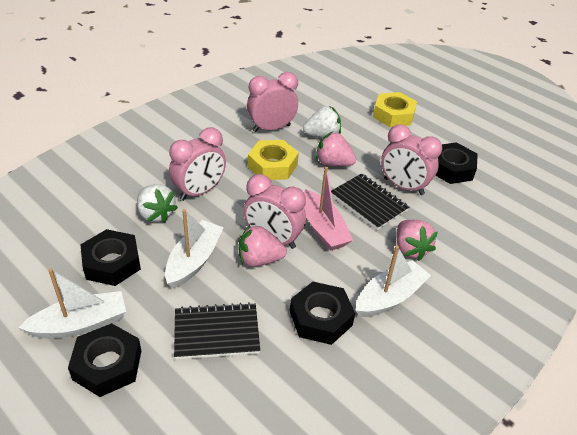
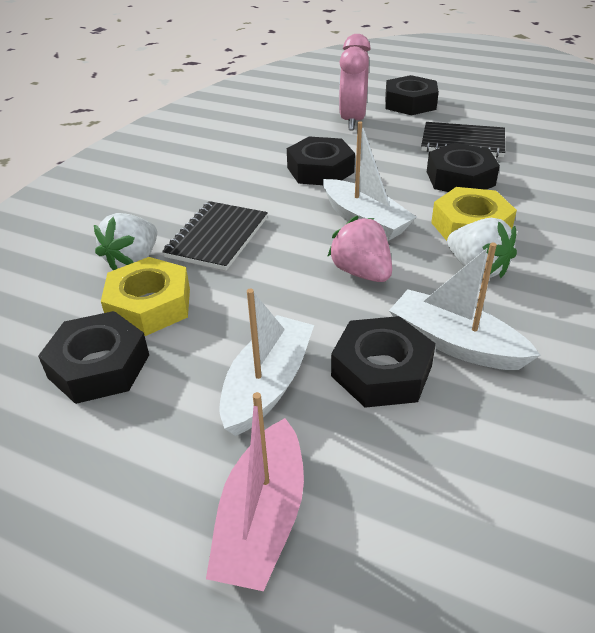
black nut: [68,323,141,397] [80,229,141,286] [290,282,355,345] [435,142,478,184] = 4 -> [38,311,149,404] [287,136,355,185] [331,316,436,408] [385,75,439,115] [427,143,500,192] = 5
pink clock: [169,127,226,201] [244,174,306,249] [247,72,298,132] [381,124,442,195] = 4 -> [339,34,371,131] = 1
pink strawberry: [239,225,287,267] [316,132,356,166] [396,220,438,261] = 3 -> [327,216,392,282] = 1

